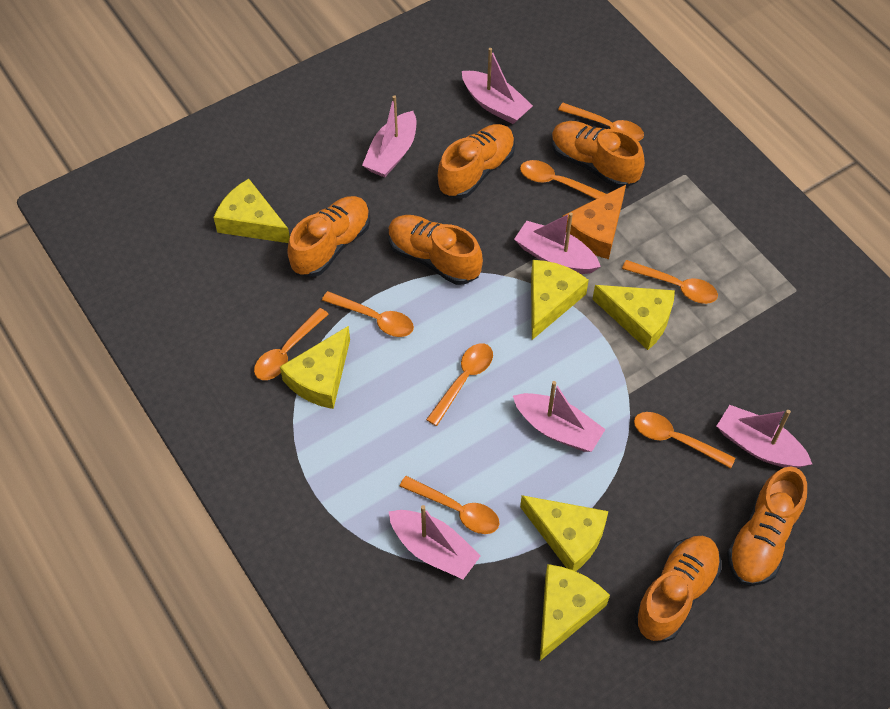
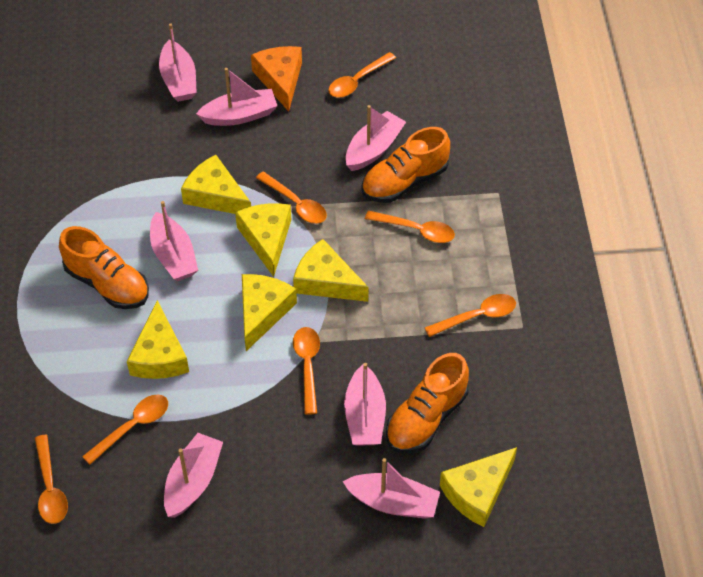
orange shoe: [287,196,370,277] [388,215,483,285] [437,124,515,199] [551,121,645,188] [634,536,721,642] [727,466,807,586] = 6 -> [59,226,149,309] [362,127,450,203] [386,353,469,453] = 3
orange spoon: [254,308,329,380] [322,291,414,337] [400,476,499,534] [426,343,493,426] [520,160,606,199] [558,103,644,141] [622,260,718,304] [634,412,735,468] = 8 -> [35,435,68,524] [82,394,168,465] [256,172,327,224] [293,327,320,415] [328,52,396,98] [365,210,455,243] [425,294,516,337] = 7
pink boat: [362,95,416,178] [388,505,481,579] [462,48,533,124] [513,381,605,452] [514,212,601,274] [717,405,812,468] = 6 -> [150,201,198,281] [159,24,197,102] [164,433,223,518] [196,68,277,126] [342,458,440,519] [344,363,386,446] [345,105,406,171] = 7

